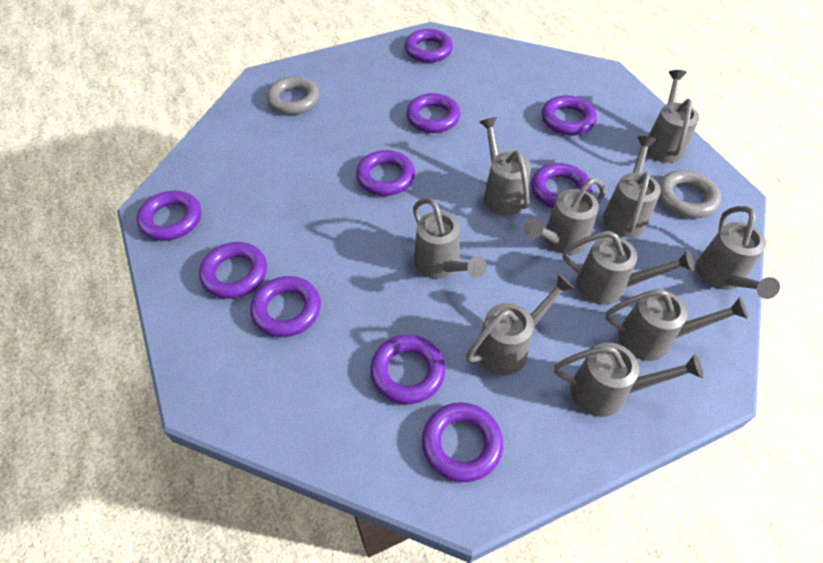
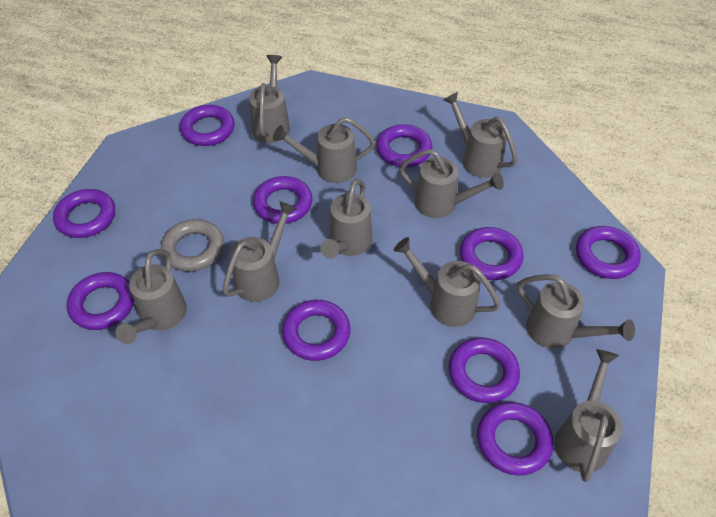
grey ring: [267,76,320,115] [658,170,721,218] = 2 -> [161,219,224,272] = 1

